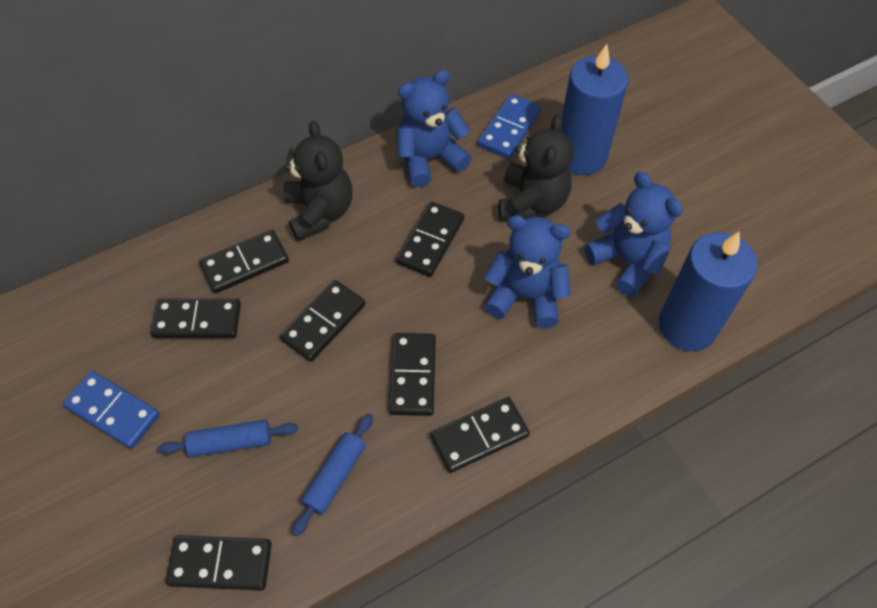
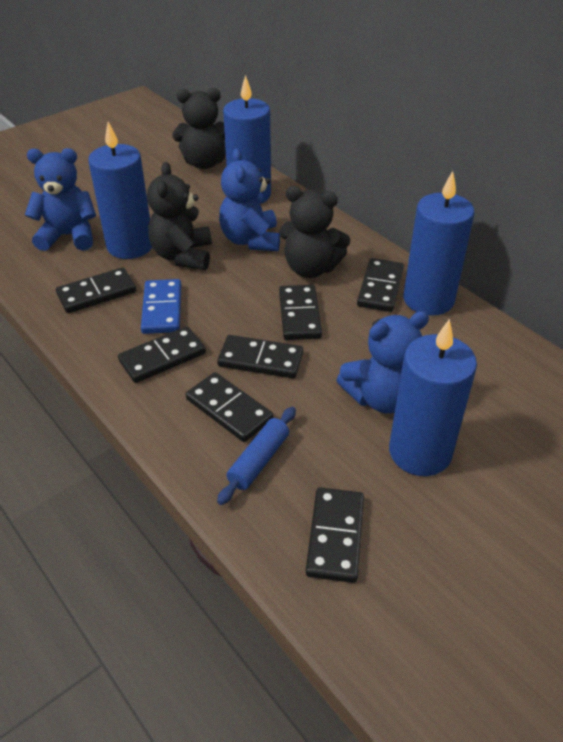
black teddy bear: [283,120,353,241] [499,115,573,221] = 2 -> [147,162,212,270] [172,88,226,169] [279,186,351,278] = 3
blue candle: [560,44,628,175] [659,232,758,351] = 2 -> [88,122,152,259] [223,75,271,203] [389,319,477,476] [403,171,474,316] = 4
blue domino: [62,371,160,449] [478,94,542,159] = 2 -> [141,279,181,334] = 1
blue rolling pin: [158,420,298,457] [292,413,373,537] = 2 -> [217,407,296,505] = 1

